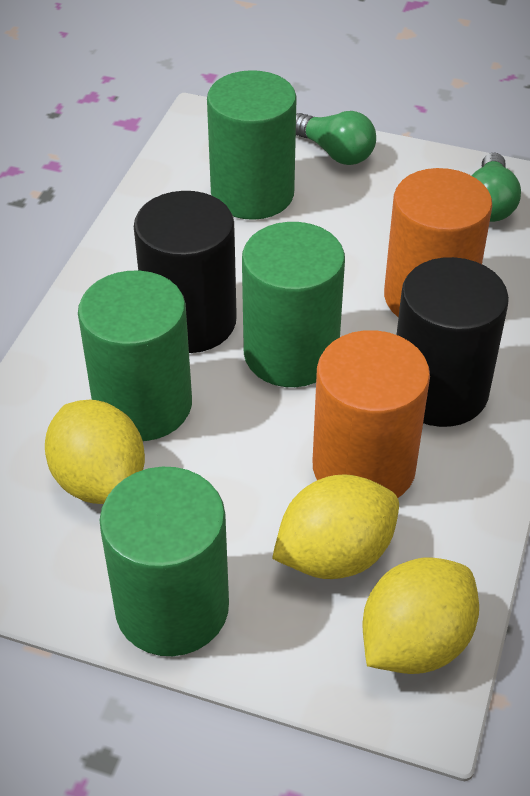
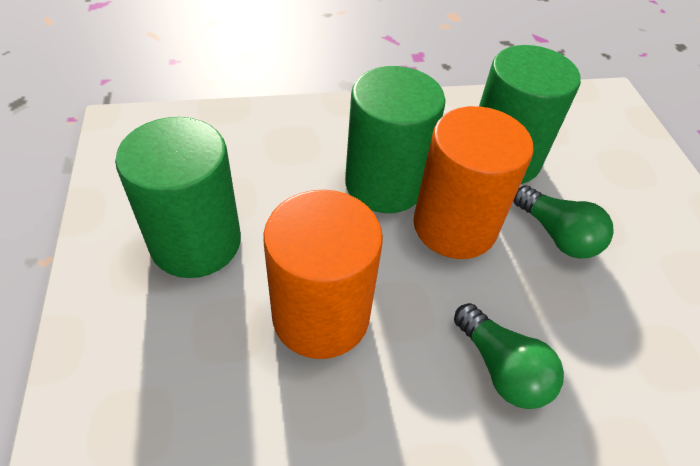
black cylinder: [134,191,237,353] [397,257,509,427] = 2 -> none = 0
green cylinder: [78,271,192,441] [100,467,229,656] [207,70,297,220] [242,222,345,387] = 4 -> [115,117,241,278] [345,66,445,213] [479,45,581,184] = 3
yellow lemon: [45,400,145,504] [272,474,399,579] [362,557,479,674] = 3 -> none = 0

